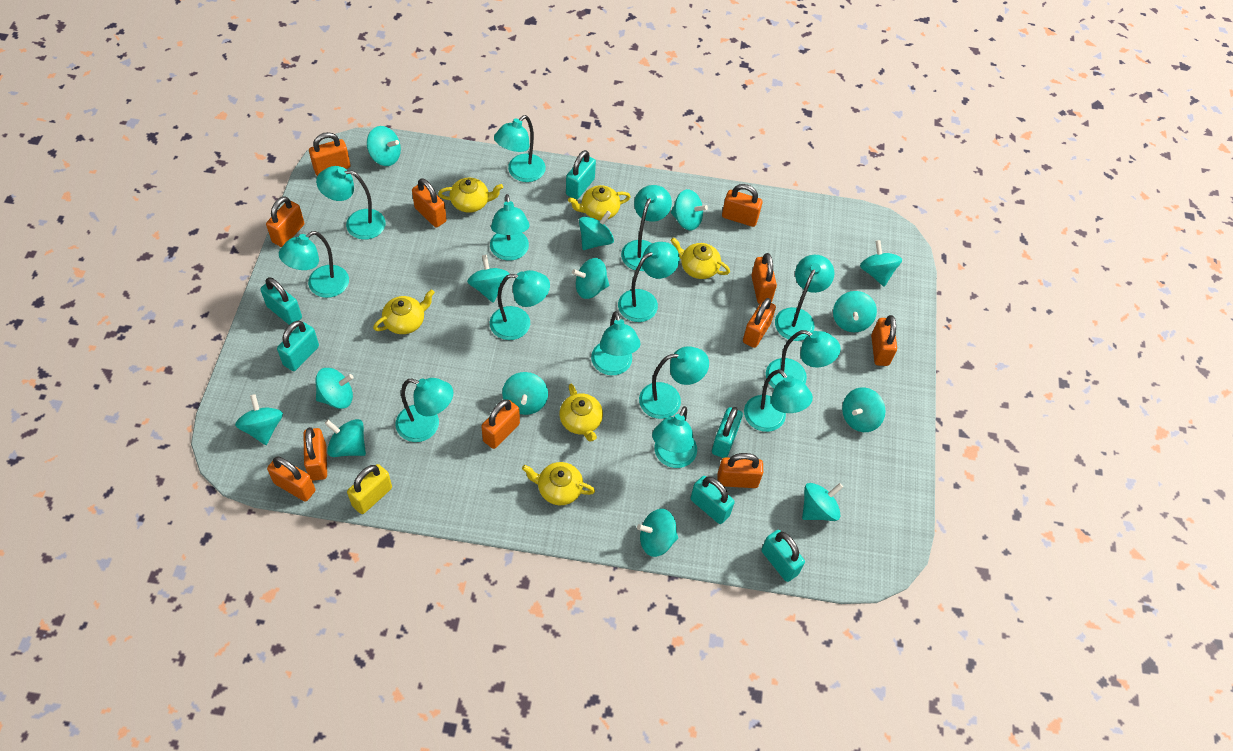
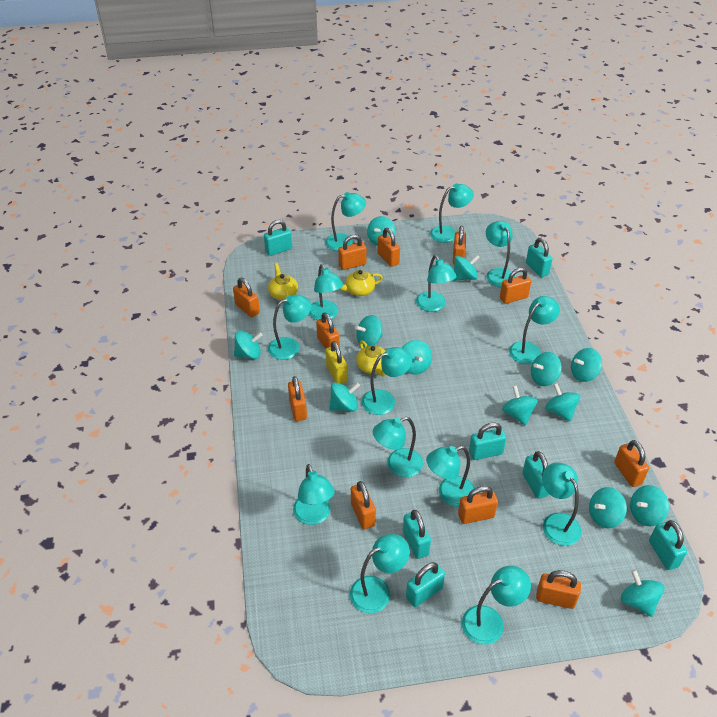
turquoise padlock: [260,277,302,325] [277,321,319,371] [566,150,596,200] [691,476,735,524] [712,407,743,458] [761,530,805,582] = 6 -> [264,220,292,256] [403,510,431,559] [406,562,445,607] [469,422,506,460] [522,451,549,499] [526,238,553,277] [649,520,687,570] = 7
turquoise spinning top: [235,394,283,445] [315,368,354,409] [324,419,366,457] [367,126,401,166] [467,255,509,302] [502,372,548,415] [572,258,609,299] [579,211,614,250] [637,509,678,557] [671,189,708,230] [802,483,843,521] [833,291,877,332] [842,387,886,432] [860,240,902,287] = 14 -> [234,330,263,359] [329,382,360,412] [355,315,383,347] [367,216,395,246] [402,340,432,375] [453,255,480,281] [502,385,538,426] [531,352,562,386] [545,383,580,422] [571,348,602,382] [589,487,627,528] [621,570,664,617] [630,485,669,526] = 13
yellow teapot: [373,289,435,334] [438,178,503,213] [522,462,595,505] [559,384,603,442] [568,185,631,220] [670,237,730,279] = 6 -> [268,263,298,300] [340,270,383,296] [356,341,386,376] = 3

